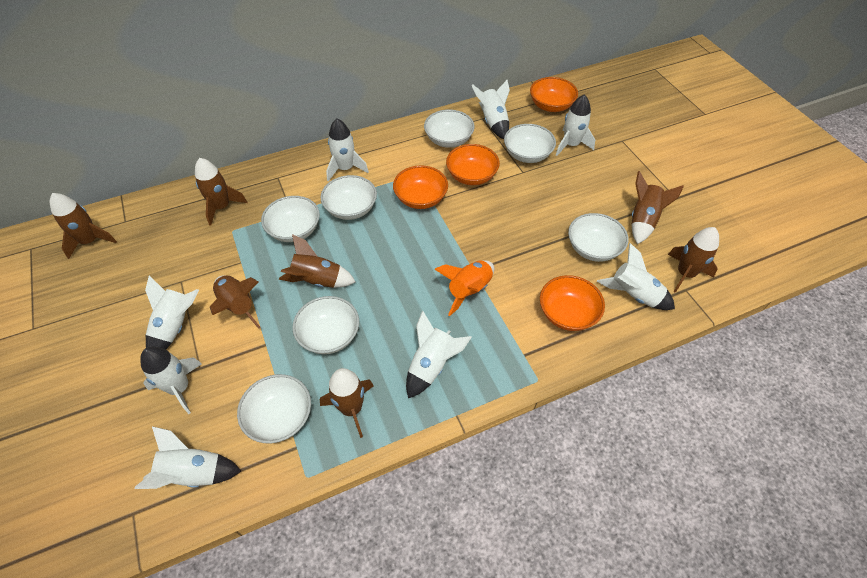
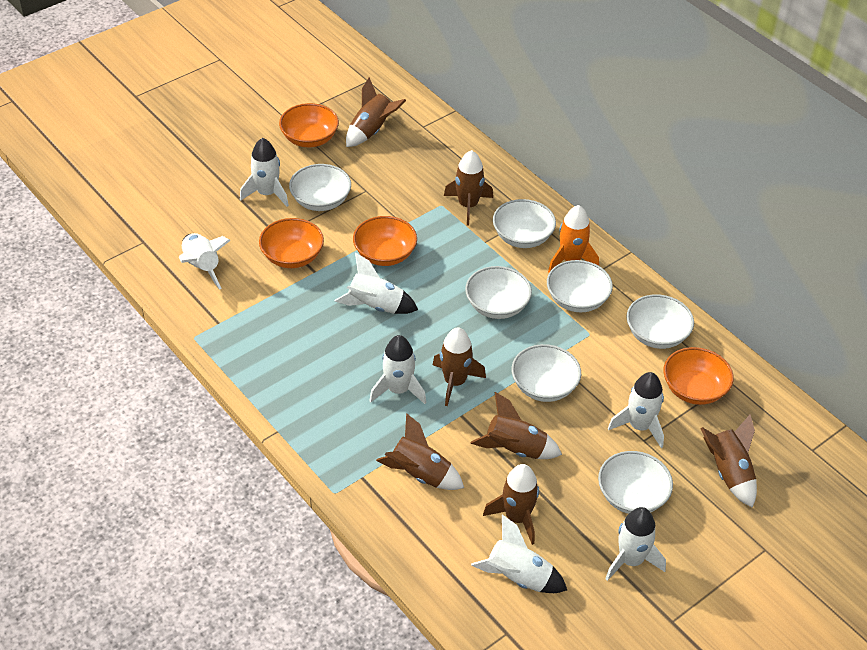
white rocket: [135,426,241,489] [140,347,202,414] [145,275,199,350] [326,119,369,181] [406,311,472,398] [471,80,510,139] [556,94,595,156] [597,243,675,310] = 8 -> [179,233,231,290] [240,138,289,207] [335,253,418,314] [370,335,426,404] [471,515,567,593] [605,507,666,581] [608,372,664,448] = 7

